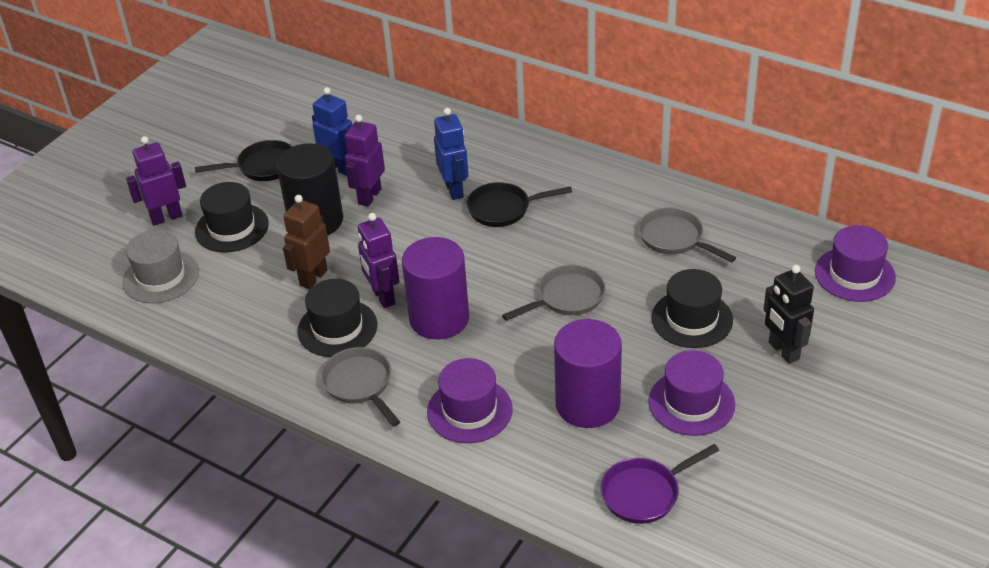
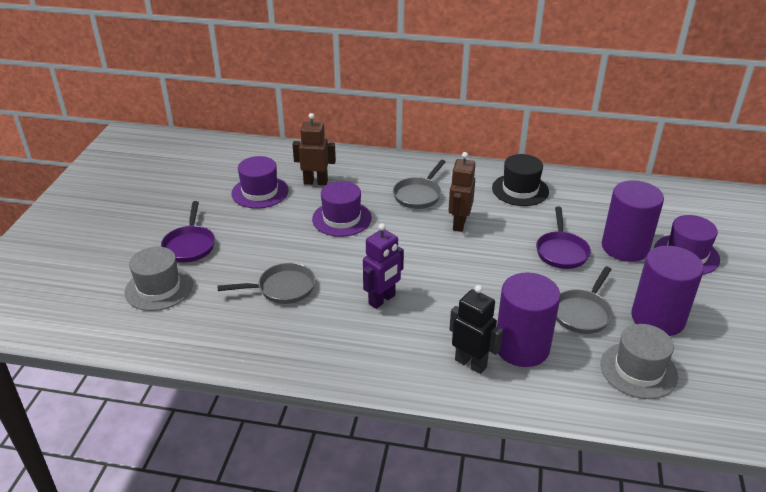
black cylinder: [277,143,343,235] = 1 -> none = 0
black hat: [195,182,269,253] [297,279,377,357] [651,269,733,348] = 3 -> [492,154,549,206] = 1
black pan: [195,140,293,181] [467,182,572,227] = 2 -> none = 0
blue robot: [312,87,352,176] [434,108,469,200] = 2 -> none = 0
brown robot: [283,195,330,289] = 1 -> [292,113,336,185] [448,152,475,232] = 2
grey hat: [122,229,199,303] = 1 -> [125,247,193,311] [601,324,678,399] = 2
purple cylinder: [402,237,469,340] [554,319,622,428] = 2 -> [497,272,561,367] [602,180,664,262] [631,246,704,336] = 3
purple pan: [601,444,719,524] = 1 -> [161,201,215,262] [536,207,591,269] = 2
purple robot: [126,136,186,225] [345,115,385,207] [358,213,399,308] = 3 -> [363,223,404,309] = 1

